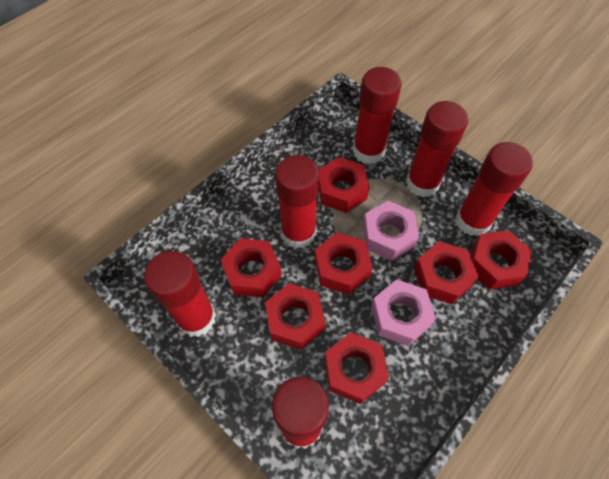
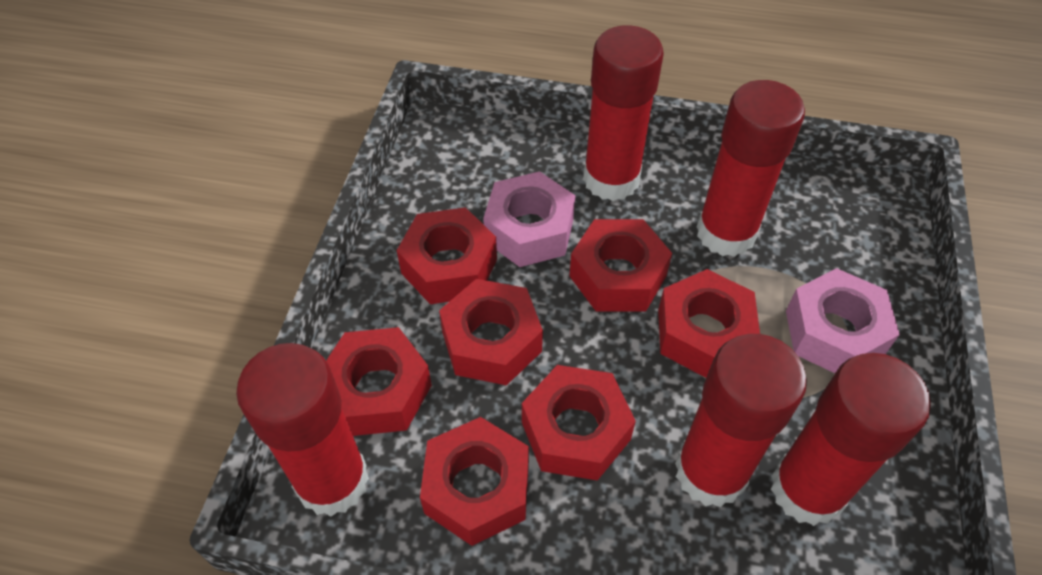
red glue stick: [144,251,216,337] [272,376,329,449] [275,155,320,249] [353,67,402,164] [406,101,468,197] [456,142,533,236] = 6 -> [236,343,369,516] [583,26,664,201] [675,334,807,507] [697,80,805,257] [771,353,931,526] = 5

